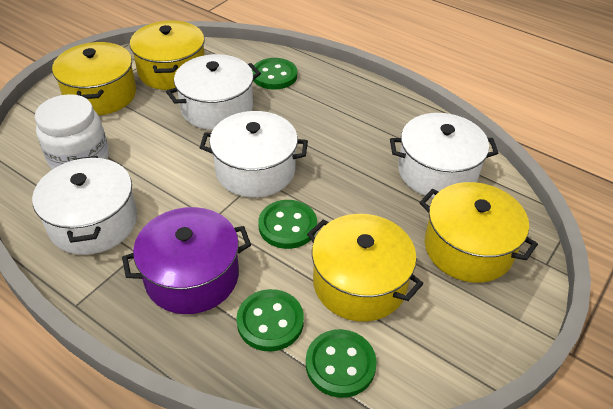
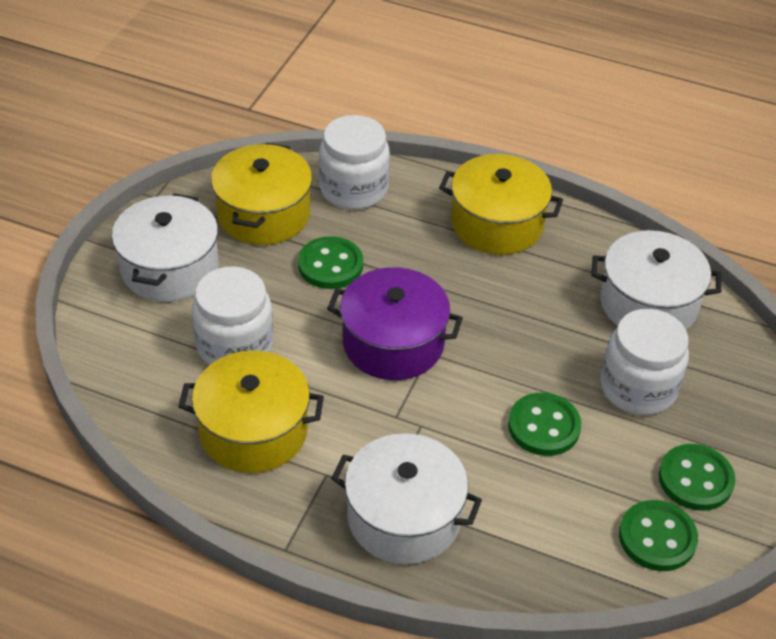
white jar: [35,94,109,170] = 1 -> [192,266,273,365] [319,115,390,210] [601,309,689,415] = 3
white pot: [32,156,137,255] [166,54,261,130] [200,111,308,197] [390,113,498,198] = 4 -> [112,193,218,302] [331,433,482,564] [591,230,721,329] = 3
yellow pot: [52,42,136,115] [130,20,205,90] [307,214,423,322] [419,182,538,283] = 4 -> [178,351,324,473] [211,143,312,245] [439,154,563,255] = 3

